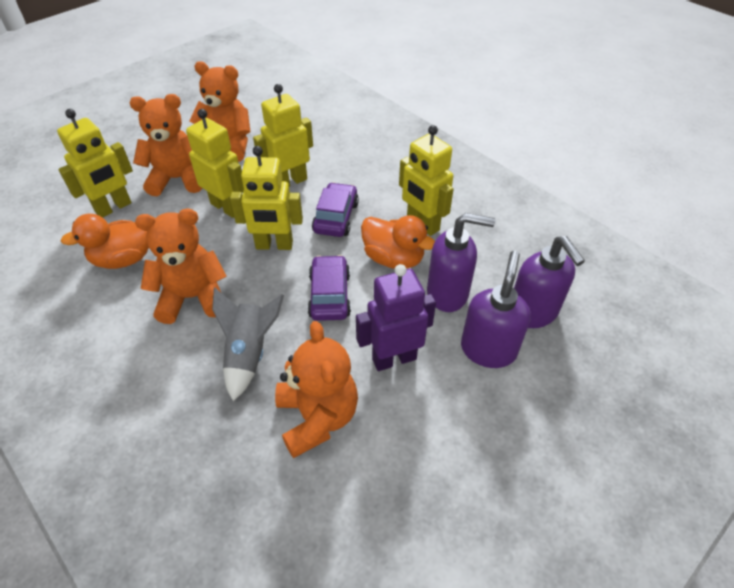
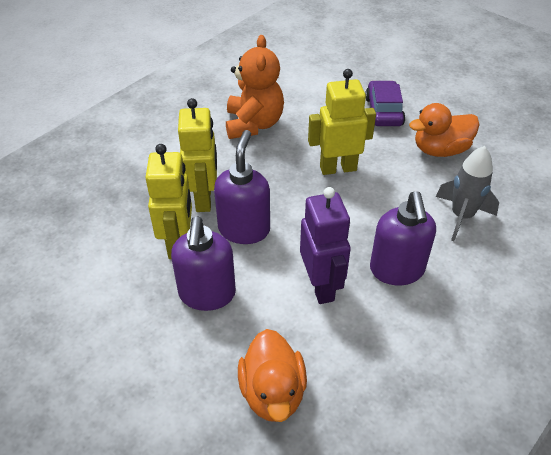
orange teddy bear: [130,94,203,196] [135,209,226,324] [189,61,250,162] [275,321,358,458] = 4 -> [226,35,284,139] = 1
purple car: [308,255,351,321] [312,182,359,237] = 2 -> [365,80,405,126] = 1
yellow robot: [57,109,133,218] [186,109,244,218] [230,146,303,250] [253,84,313,187] [399,125,454,236] = 5 -> [145,144,192,259] [178,98,217,212] [308,69,376,175] = 3

